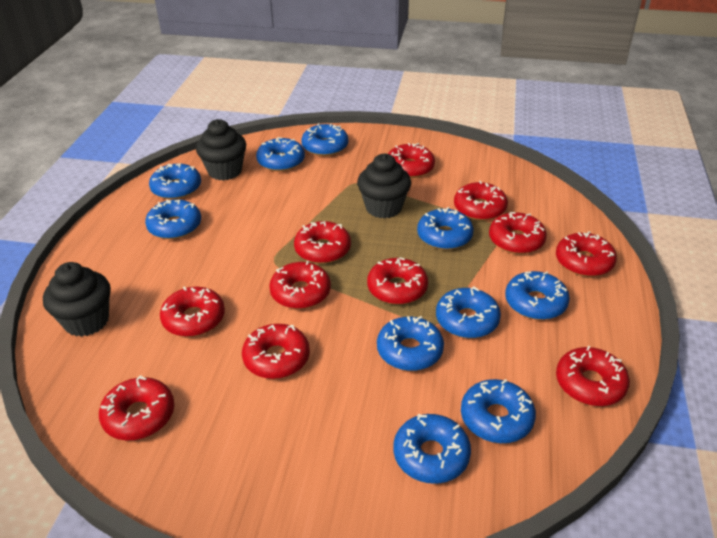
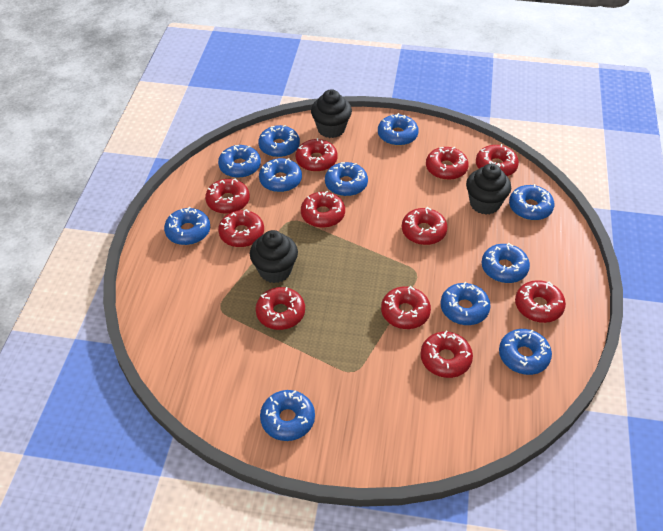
blue donut: [145,199,201,239] [149,164,201,199] [256,137,305,171] [301,123,348,156] [377,316,444,371] [393,414,471,484] [417,207,474,250] [436,286,501,338] [461,379,536,443] [505,271,570,320] = 10 -> [164,207,210,245] [218,145,261,178] [258,125,300,157] [259,158,302,192] [260,390,315,441] [325,162,368,196] [378,113,419,146] [440,282,491,325] [481,243,530,283] [499,329,552,375] [509,184,554,220] = 11

